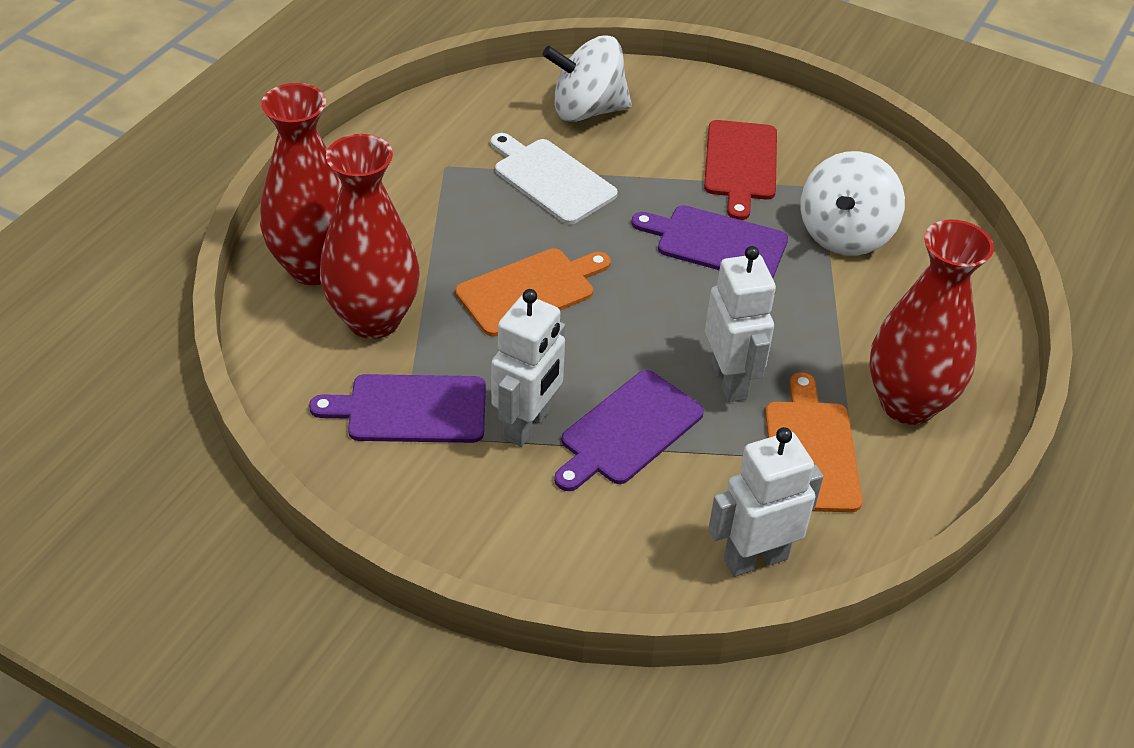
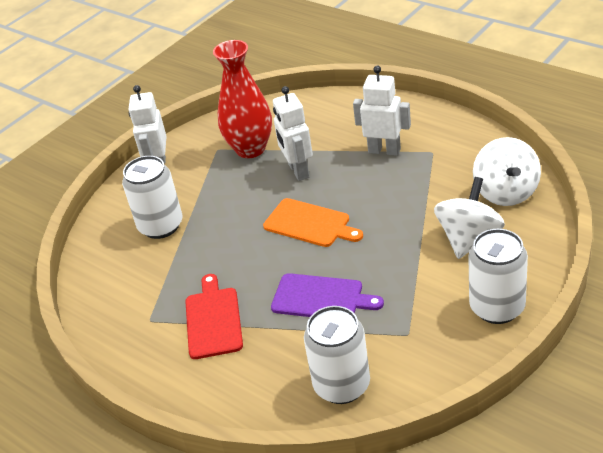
orange cutting board: [455,248,611,337] [765,372,863,512] = 2 -> [263,198,363,247] = 1
purple cutting board: [309,374,486,443] [554,370,704,491] [631,205,788,278] = 3 -> [271,273,384,317] = 1
red vase: [260,83,342,285] [320,134,420,339] [869,220,994,425] = 3 -> [213,40,272,158] = 1
white can: none = 0 -> [122,156,182,239] [304,306,370,404] [468,229,528,324] = 3
white cutting board: [491,133,618,225] = 1 -> none = 0

